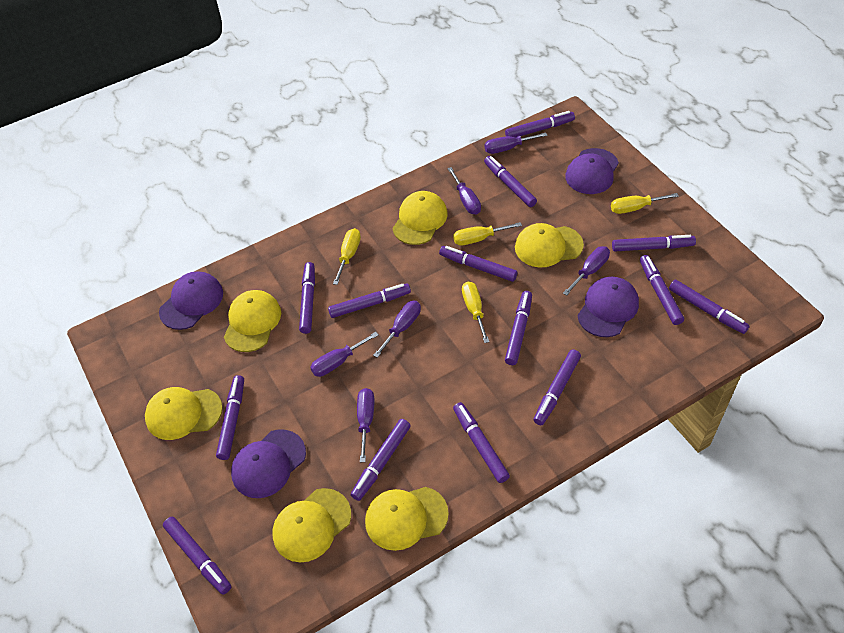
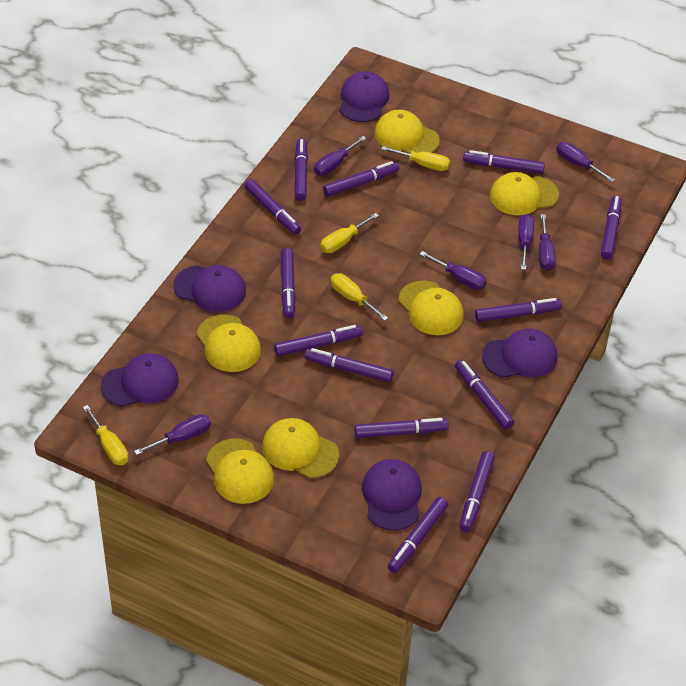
purple cap: [159,271,223,330] [231,429,306,498] [565,148,619,194] [578,277,639,337] = 4 -> [101,353,179,407] [173,265,246,312] [339,71,389,122] [362,459,422,531] [482,328,557,378] = 5
purple marker: [163,517,231,594] [216,375,244,460] [299,262,315,334] [328,284,411,318] [351,419,411,501] [439,246,517,282] [453,402,510,483] [484,156,537,207] [505,111,575,137] [505,291,532,365] [534,349,581,425] [612,235,696,252] [640,255,684,325] [669,280,750,334] = 14 -> [244,179,301,235] [274,325,362,356] [281,248,296,318] [295,138,308,201] [304,348,394,382] [323,161,399,197] [355,418,449,438] [388,497,448,573] [455,360,514,429] [460,451,495,532] [463,150,545,174] [475,298,562,322] [601,195,622,260] = 13

